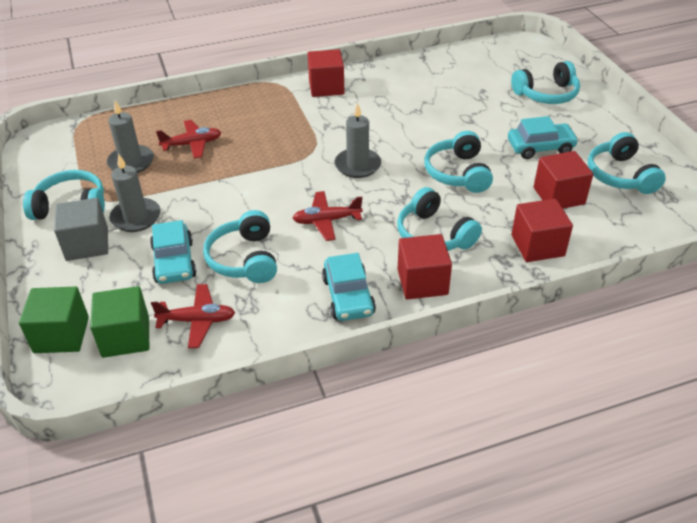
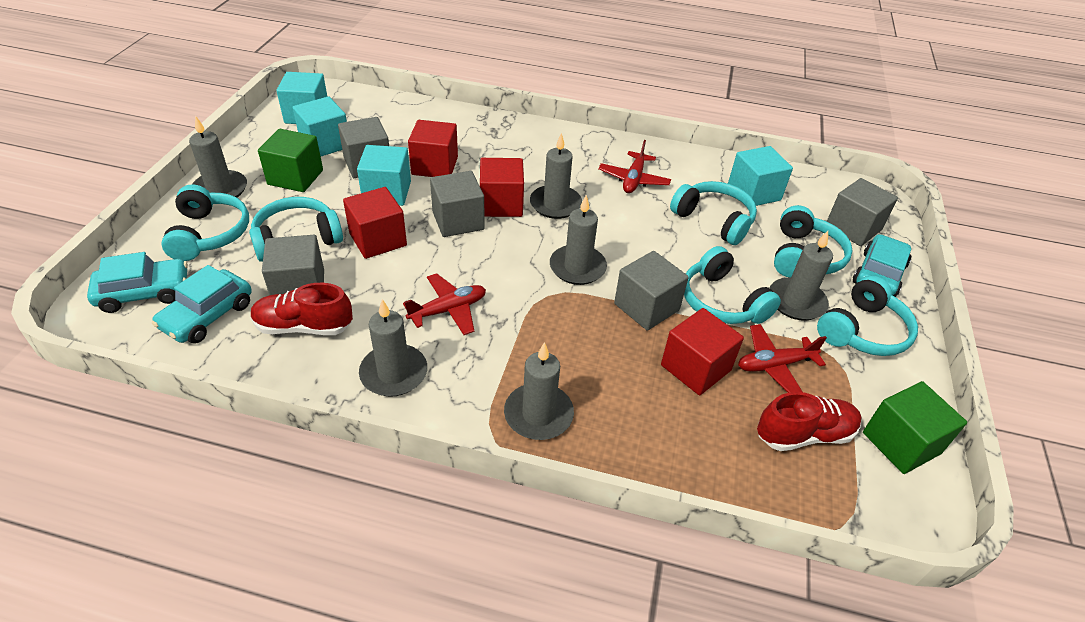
grey candle: [107,100,154,173] [109,153,161,232] [335,102,381,178] = 3 -> [189,116,247,198] [359,299,427,397] [504,342,574,440] [530,133,582,219] [550,195,607,285] [770,231,833,321] = 6
grey cube: [54,198,108,261] = 1 -> [262,235,324,295] [338,117,389,178] [430,171,485,237] [614,251,689,331] [827,178,898,246] = 5
red shoe: none = 0 -> [251,283,353,335] [757,392,862,451] = 2
turquoise cube: none = 0 -> [276,72,327,124] [293,96,347,156] [357,145,411,206] [728,146,793,206] = 4

